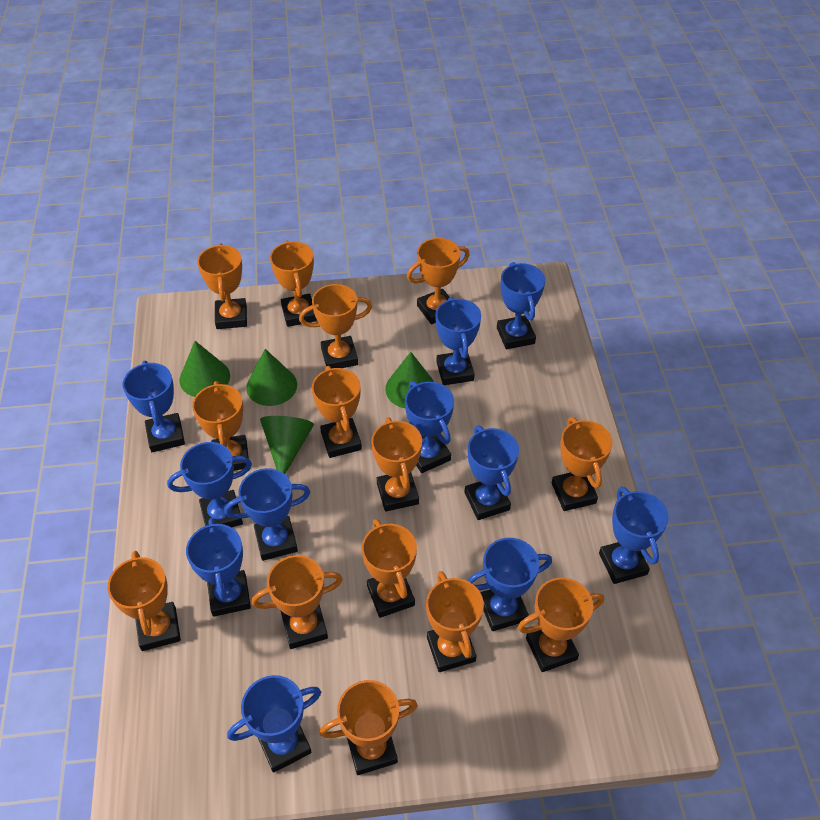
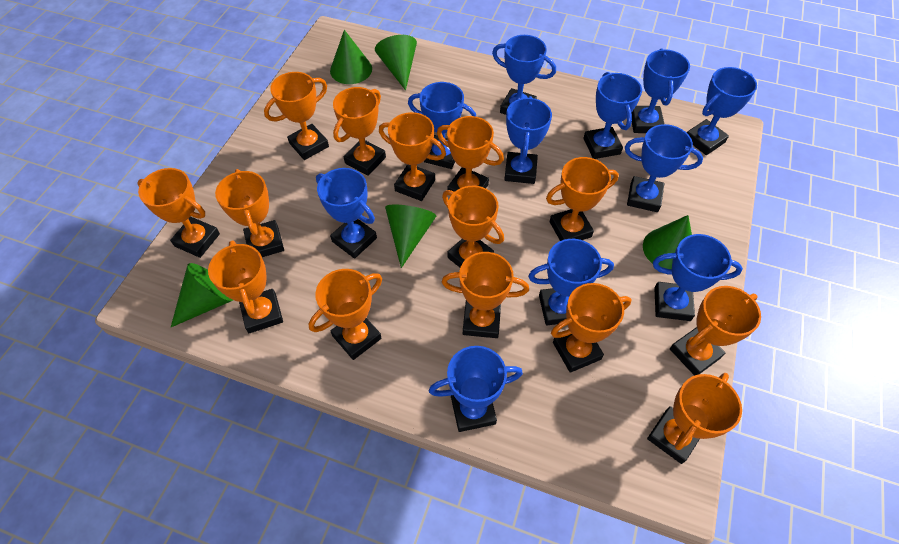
green cone: [179,341,230,397] [246,349,297,406] [260,416,314,474] [385,352,434,408] = 4 -> [171,263,233,327] [330,30,372,84] [375,35,417,91] [385,204,436,268] [643,215,692,269] = 5

